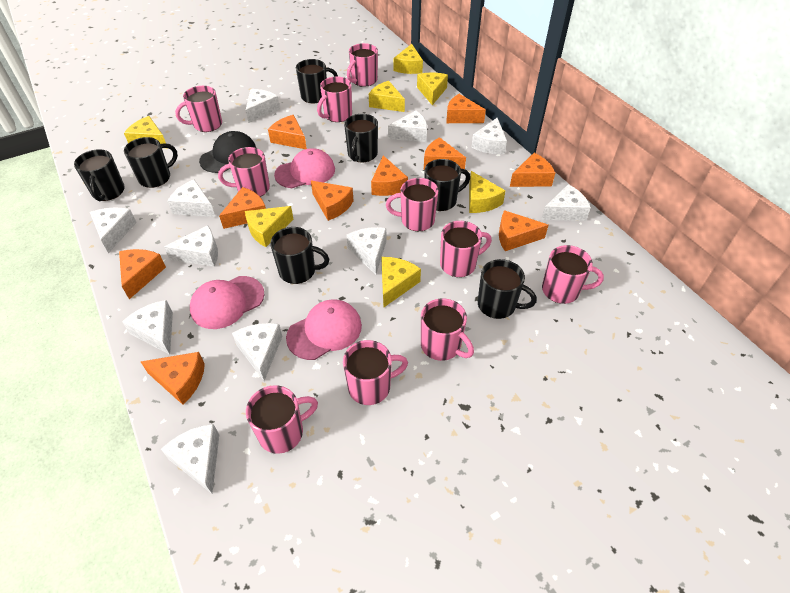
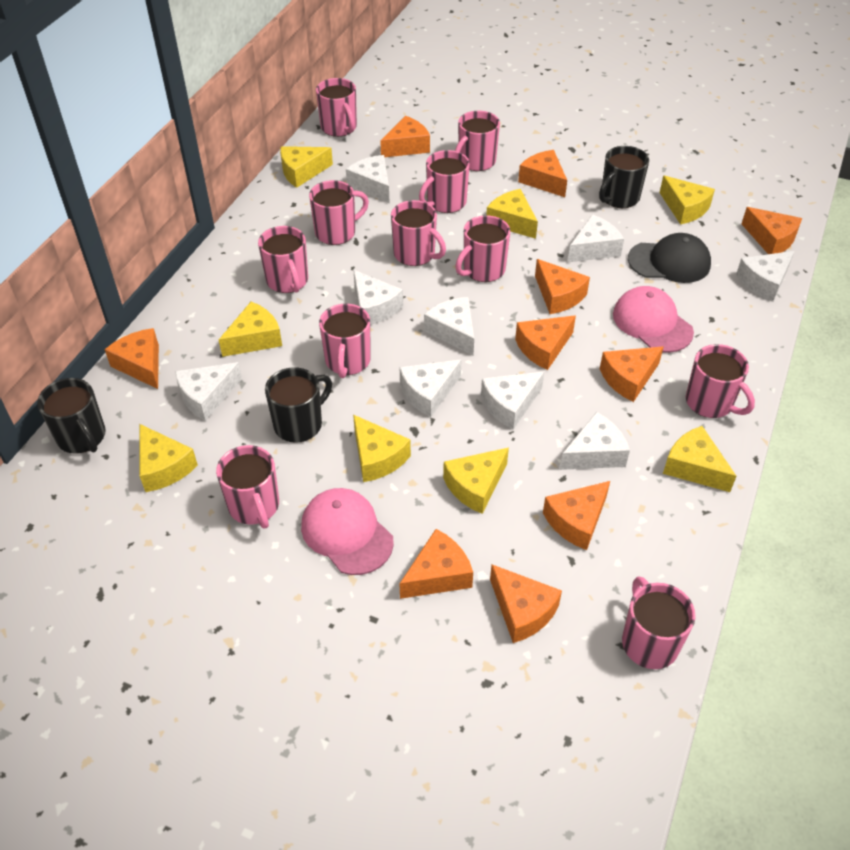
black mug: [74,149,125,201] [124,137,178,188] [270,227,329,284] [296,59,338,103] [344,114,378,162] [424,159,470,211] [478,259,537,319] = 7 -> [37,378,106,453] [265,367,332,443] [599,146,649,208] = 3
pink cap: [190,276,264,329] [274,148,335,188] [286,299,362,360] = 3 -> [301,488,394,575] [613,286,694,353] = 2
pink mug: [175,86,222,132] [218,147,270,197] [246,385,318,454] [317,76,352,122] [343,340,408,405] [347,43,378,87] [386,178,439,231] [421,298,474,361] [440,221,492,277] [542,245,604,304] = 10 -> [216,445,279,529] [258,226,308,293] [309,180,369,245] [316,78,357,137] [319,304,371,378] [391,200,446,266] [419,150,470,213] [455,111,500,171] [455,215,510,282] [622,576,696,669] [686,344,755,418] = 11
white cheese: [90,207,137,253] [122,300,173,355] [161,424,219,494] [164,225,218,267] [167,179,215,217] [232,323,282,381] [246,89,280,123] [346,227,387,275] [388,111,427,142] [471,118,507,154] [541,184,591,221] = 11 -> [175,362,242,421] [346,155,390,203] [353,270,403,325] [399,360,462,417] [424,297,474,356] [481,372,544,429] [560,412,630,470] [568,214,624,262] [736,251,794,302] = 9
yellow cheese: [124,116,166,144] [245,206,294,247] [369,81,405,112] [381,257,421,308] [394,44,423,74] [417,73,448,105] [469,171,506,213] = 7 -> [140,424,198,492] [219,302,282,357] [280,146,333,188] [353,415,411,482] [443,447,509,514] [486,189,538,239] [660,176,715,225] [663,426,737,492] = 8

